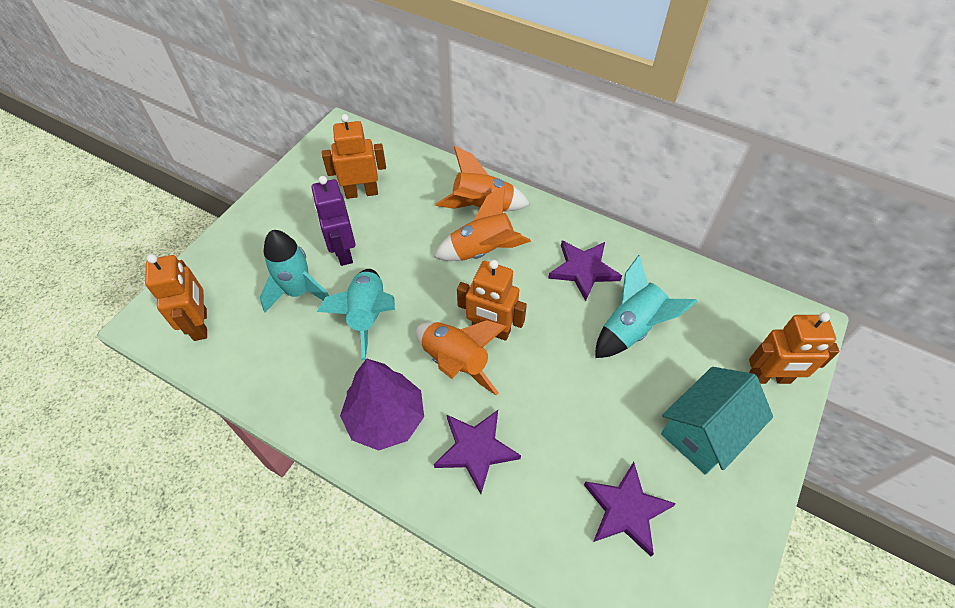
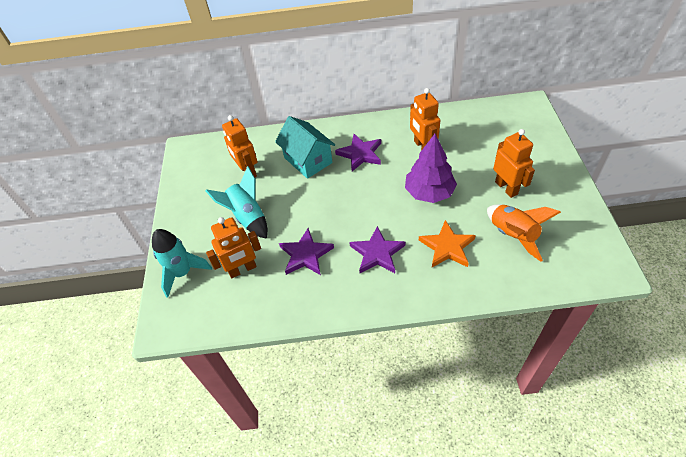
orange rocket: [416,320,507,395] [434,185,531,261] [436,146,530,212] = 3 -> [487,205,561,262] = 1
orange star: none = 0 -> [419,220,476,267] = 1
purple robot: [311,176,356,266] = 1 -> none = 0
turquoise rocket: [260,230,329,312] [317,269,395,360] [595,255,697,358] = 3 -> [152,229,212,298] [205,166,268,239] = 2

